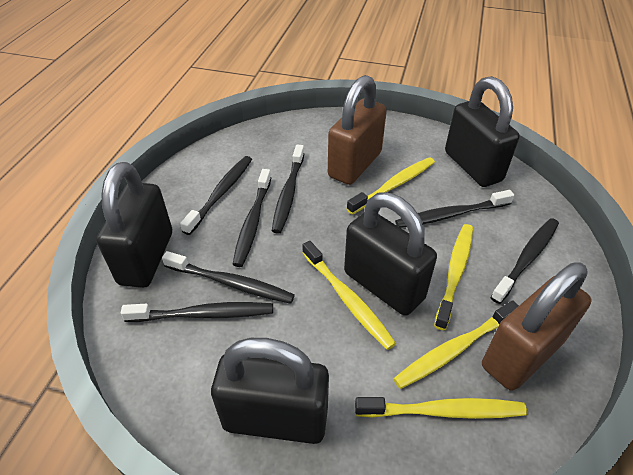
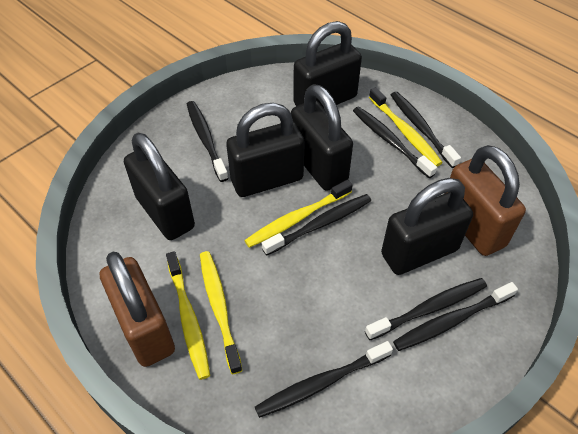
black padlock: [96,162,172,288] [211,338,329,444] [344,192,437,316] [445,76,520,187] = 4 -> [124,133,195,240] [226,103,305,197] [291,84,353,191] [293,21,362,108] [381,178,473,275] = 5
yellow toothbrush: [302,241,396,350] [347,157,435,215] [355,397,527,419] [393,300,519,389] [434,224,473,330] = 5 -> [166,251,210,380] [200,251,243,374] [244,179,353,248] [369,87,443,167] = 4

